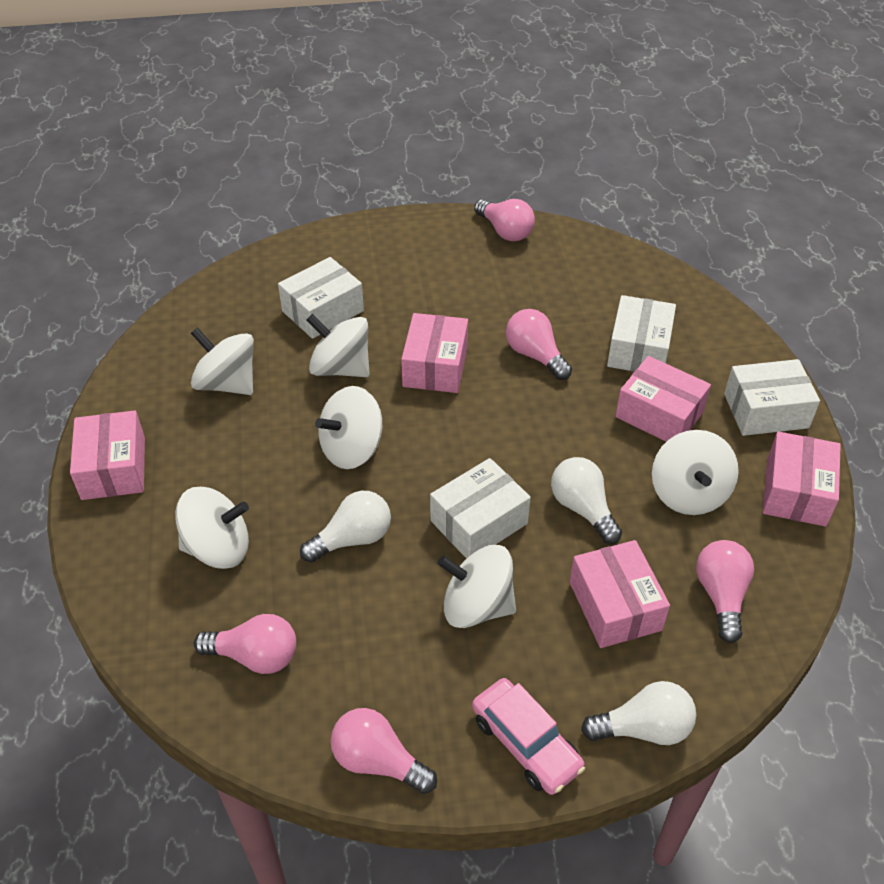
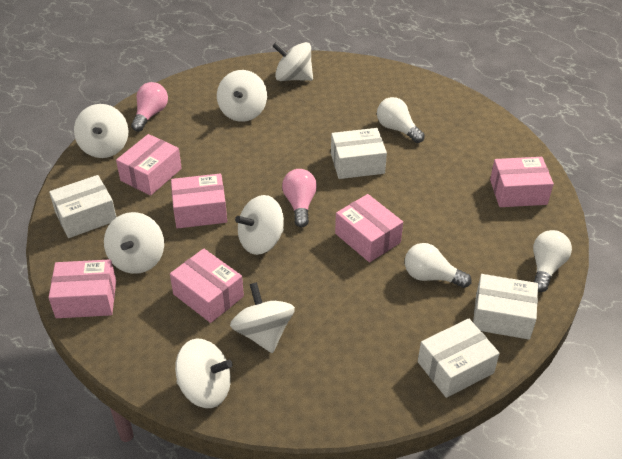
pink box: [70,410,145,500] [401,313,468,393] [570,540,670,648] [615,356,711,442] [763,432,841,527] = 5 -> [49,259,116,318] [116,134,182,196] [170,248,244,323] [171,173,227,229] [335,194,403,262] [490,157,554,207] = 6
pink car: [472,678,585,795] = 1 -> none = 0
pink light bulb: [194,614,296,674] [331,708,437,794] [474,199,535,241] [506,309,572,380] [696,540,754,643] = 5 -> [131,82,168,132] [282,169,317,227] = 2
white spinning top: [175,487,249,569] [191,327,254,395] [307,314,370,377] [315,386,382,469] [437,545,516,628] [652,430,739,515] = 6 -> [74,104,128,158] [104,212,164,274] [175,338,233,408] [217,70,267,122] [230,282,295,353] [235,195,284,255] [273,42,313,81] = 7

